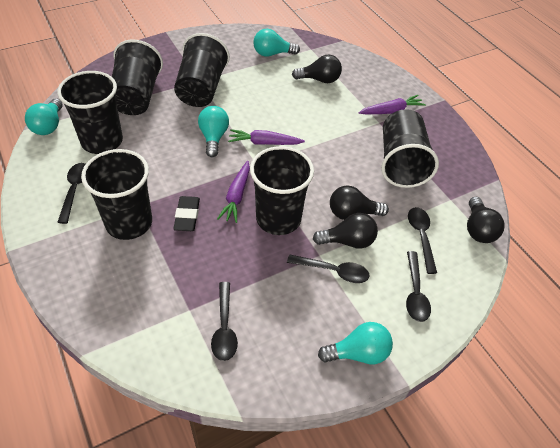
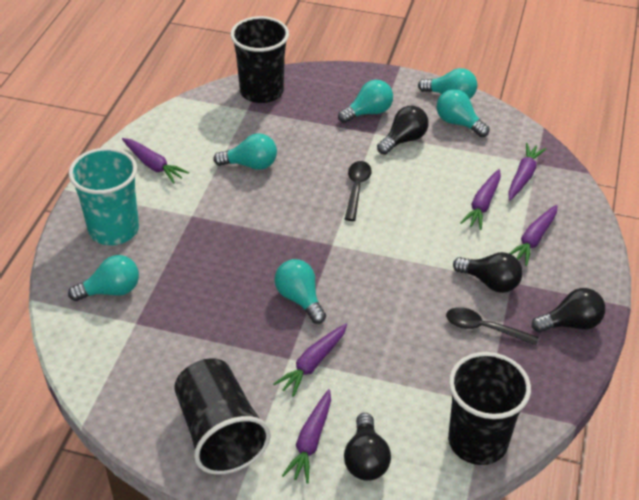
black cup: [57,71,123,154] [81,149,152,240] [112,39,163,115] [174,33,230,107] [250,146,314,235] [381,109,439,188] = 6 -> [174,358,271,475] [230,16,289,103] [448,352,531,465] = 3
black eraser: [173,196,200,231] = 1 -> none = 0
black spoon: [57,163,86,224] [211,282,238,361] [287,254,369,283] [406,251,431,322] [408,207,437,274] = 5 -> [345,161,372,221] [446,307,539,346] = 2
purple carrot: [217,161,250,223] [228,129,305,145] [358,95,426,114] = 3 -> [122,138,189,184] [273,324,347,397] [282,389,331,483] [460,169,501,230] [508,143,546,200] [509,205,557,266] = 6
turquoise cup: none = 0 -> [68,148,139,245] = 1
turquoise light bulb: [25,98,63,135] [198,106,229,157] [253,29,300,57] [318,322,393,364] = 4 -> [68,255,139,301] [213,133,277,170] [275,259,326,324] [338,80,393,123] [418,68,477,99] [437,89,489,137] = 6

